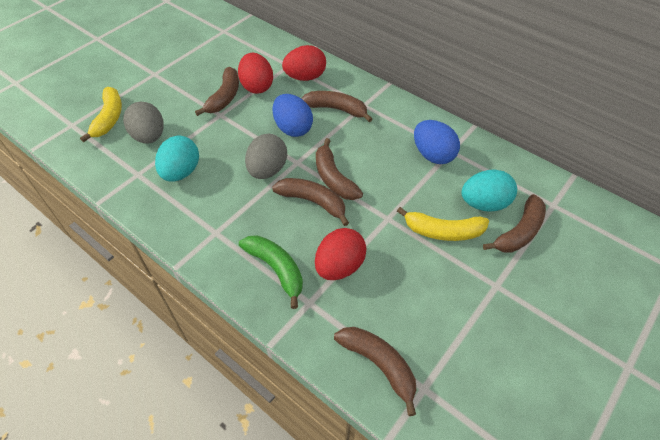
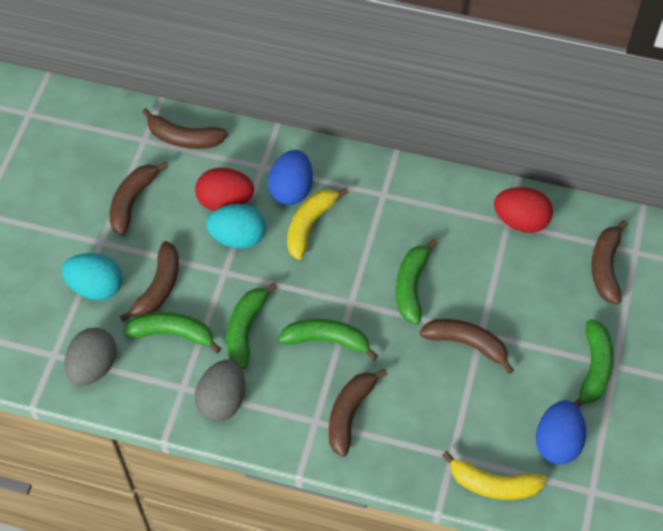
green banana: [239,235,303,309] = 1 -> [123,312,221,353] [227,282,278,369] [278,319,378,360] [396,239,438,324] [574,319,614,408] = 5
red egg: [238,53,273,94] [282,45,326,81] [315,228,366,280] = 3 -> [195,168,254,211] [494,187,553,233] = 2

